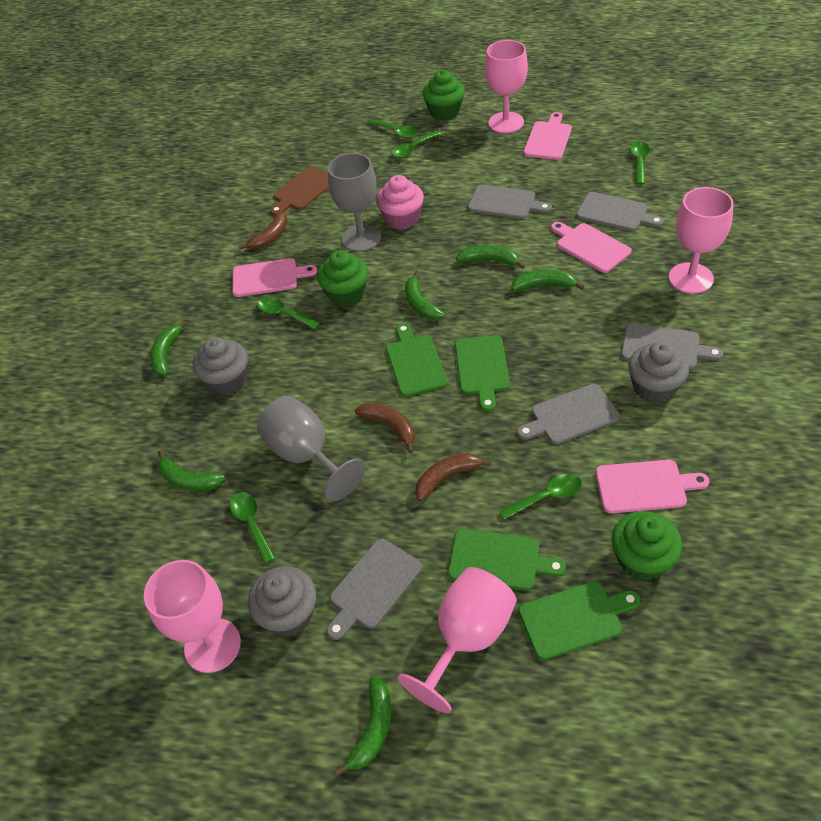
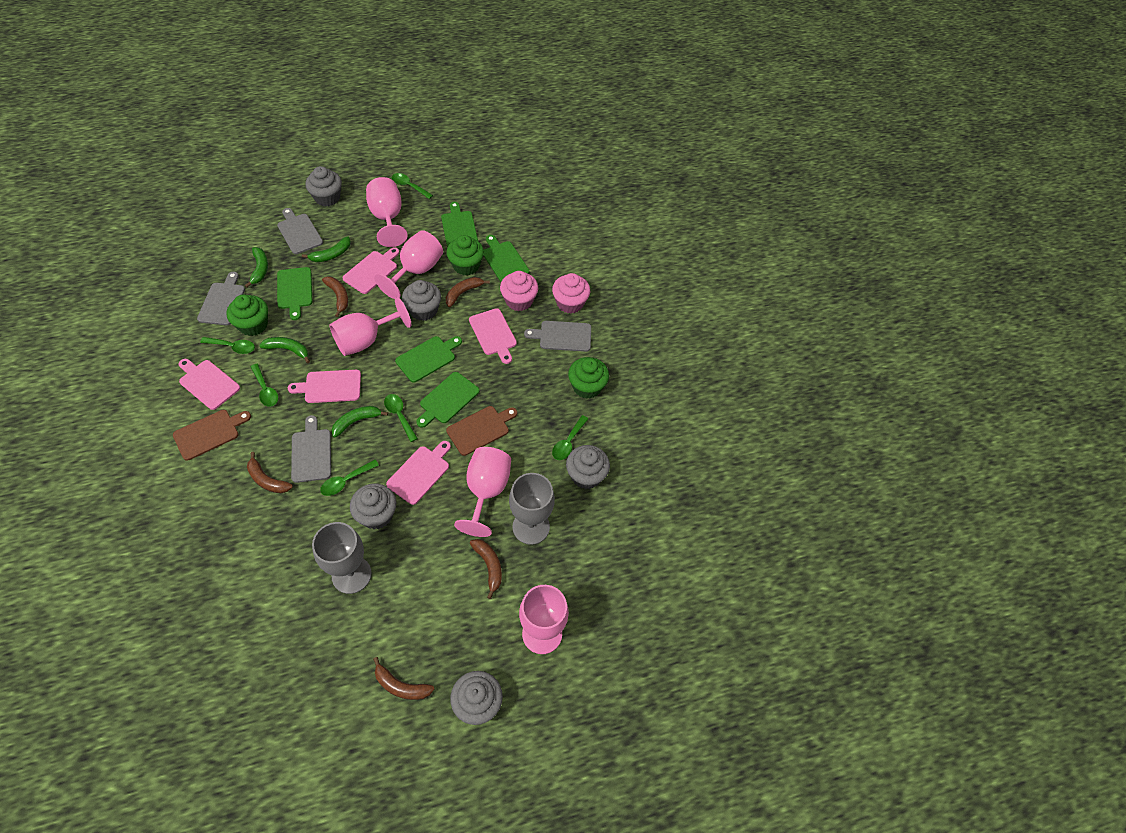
brown banana: [239,210,288,249] [355,403,415,453] [415,453,491,501] = 3 -> [247,452,293,493] [322,276,348,317] [373,657,434,700] [446,277,490,307] [470,539,502,599] = 5
brown cutting board: [270,166,329,216] = 1 -> [173,410,251,461] [446,406,517,456] = 2
green banana: [150,321,189,376] [158,450,225,491] [335,677,391,776] [405,271,445,320] [456,245,525,269] [511,270,584,291] = 6 -> [245,247,268,288] [259,337,310,363] [302,236,351,262] [331,406,388,438] = 4
green cutting board: [386,323,448,397] [448,529,566,591] [455,335,510,412] [519,581,640,660] = 4 -> [277,267,312,320] [395,336,462,383] [416,372,480,428] [441,202,478,247] [483,235,529,282] = 5
grey cupcake: [193,337,248,395] [248,566,316,637] [628,341,689,403] = 3 -> [305,166,342,207] [350,483,396,529] [402,280,441,321] [450,671,503,725] [566,445,610,489] = 5
grey cutting board: [327,539,422,640] [468,184,552,219] [517,384,620,444] [576,192,664,231] [621,323,723,369] = 5 -> [197,272,245,325] [277,208,323,254] [291,415,331,483] [524,321,591,352] = 4
pink cupcake: [376,175,424,230] = 1 -> [500,271,538,311] [552,273,590,314] = 2
pink cutting board: [233,258,317,297] [524,112,572,160] [551,222,632,273] [596,460,709,513] = 4 -> [179,359,240,410] [288,370,361,403] [342,247,399,294] [386,441,451,505] [469,308,517,364] = 5
pink goblet: [144,560,241,673] [398,567,517,714] [485,40,528,133] [669,187,734,294] = 4 -> [329,297,411,356] [366,177,408,247] [374,230,443,299] [454,447,511,537] [519,585,569,654] = 5

